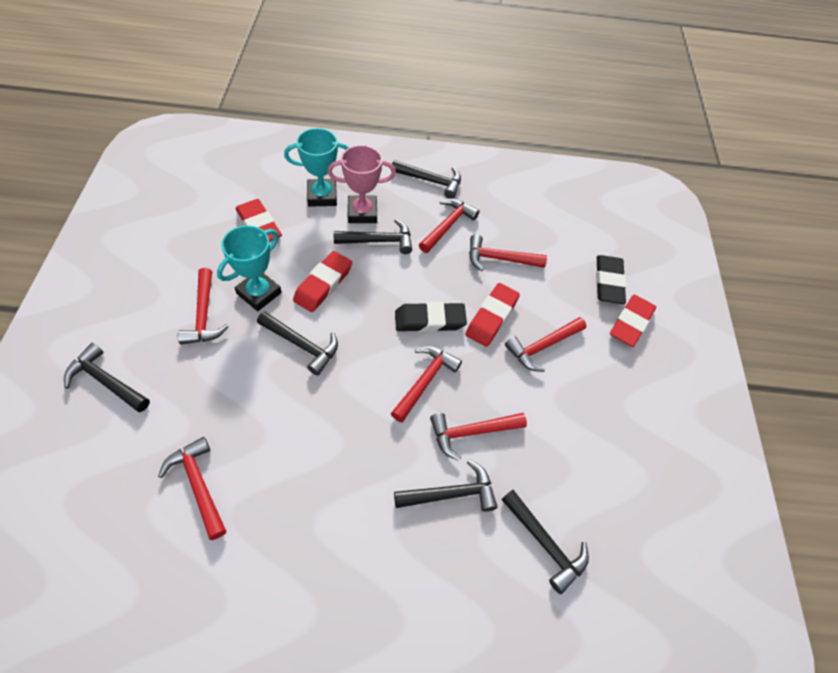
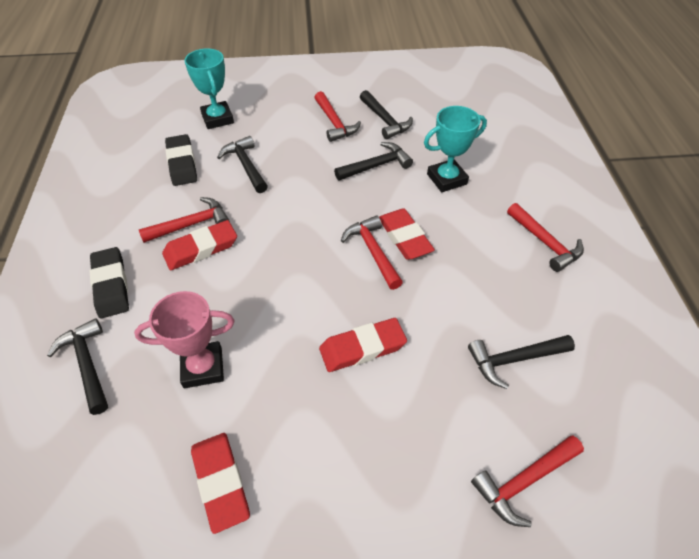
black hammer: [64,343,150,412] [257,311,338,376] [334,219,412,254] [392,160,461,199] [394,460,498,512] [501,490,589,594] = 6 -> [47,319,108,415] [217,136,268,193] [334,142,413,181] [360,90,413,139] [468,335,575,389] = 5
red hammer: [158,437,226,540] [178,268,228,345] [391,346,462,422] [419,199,480,253] [430,413,527,461] [469,234,547,271] [505,317,586,372] = 7 -> [139,197,230,243] [314,91,361,142] [341,215,403,290] [471,435,584,527] [507,203,584,272] = 5

